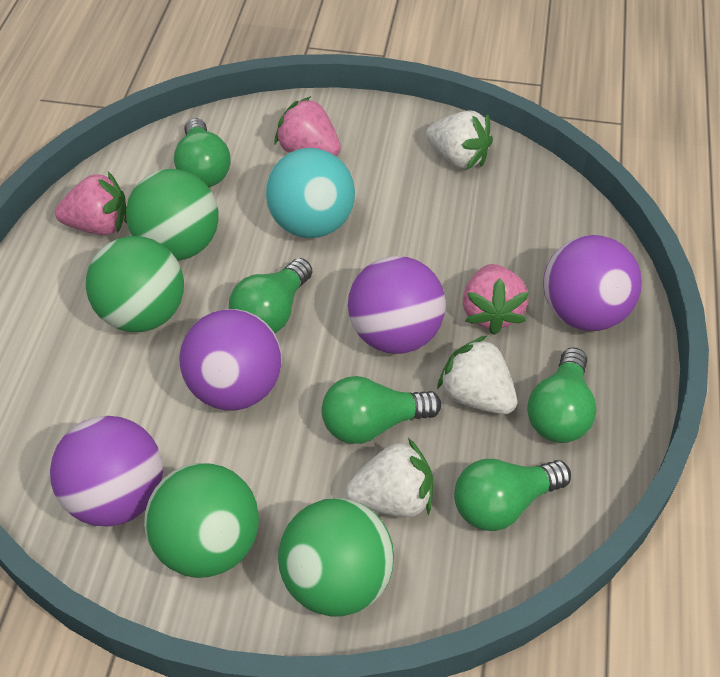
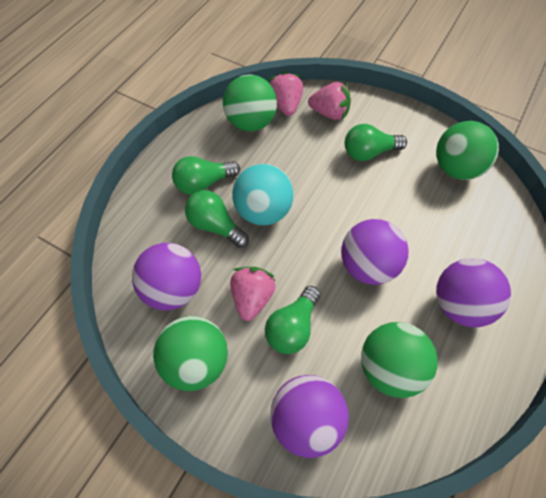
green light bulb: [174,118,231,187] [229,258,312,333] [321,376,441,444] [454,459,571,531] [527,347,597,443] = 5 -> [172,156,240,195] [185,190,249,248] [265,286,320,354] [345,124,407,161] = 4
white strawberry: [346,438,433,517] [426,110,493,170] [437,335,517,414] = 3 -> none = 0

